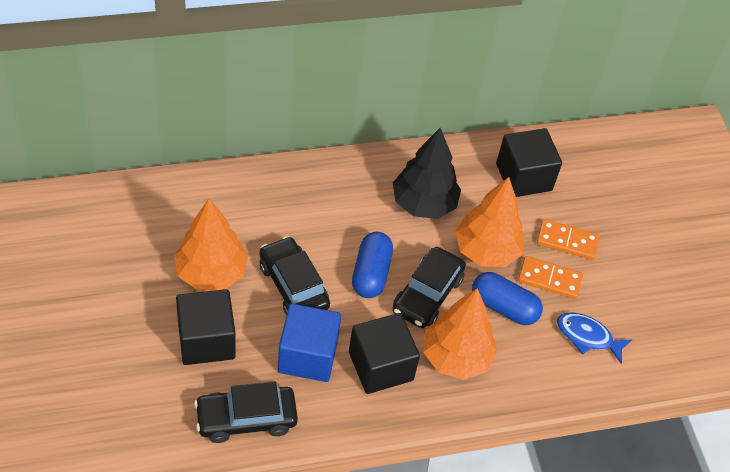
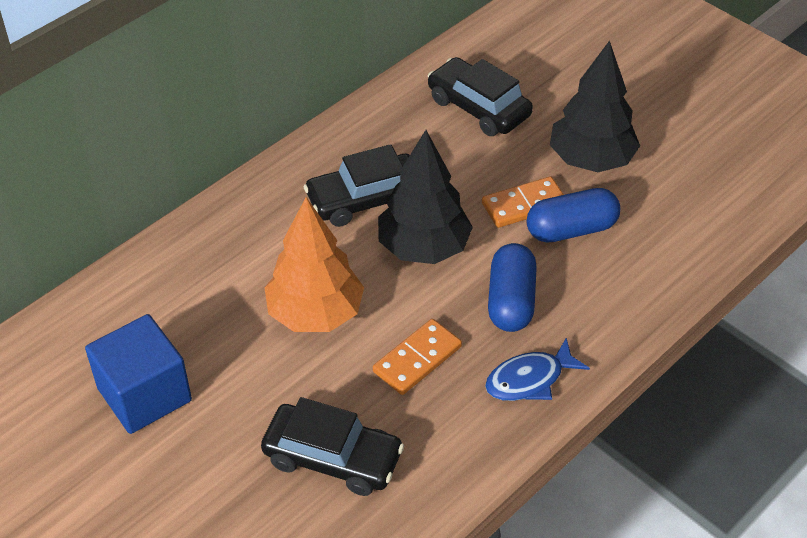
black cube: [176,289,236,365] [349,313,420,394] [496,128,562,197] = 3 -> none = 0
black tree: [393,128,461,219] = 1 -> [378,130,473,264] [550,40,640,172] = 2
orange tree: [174,198,248,290] [423,288,498,380] [455,177,525,267] = 3 -> [265,197,364,332] = 1

